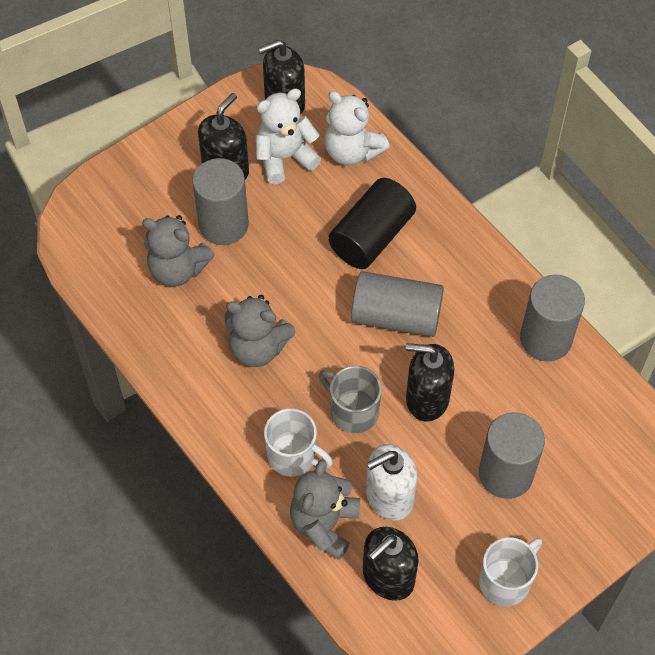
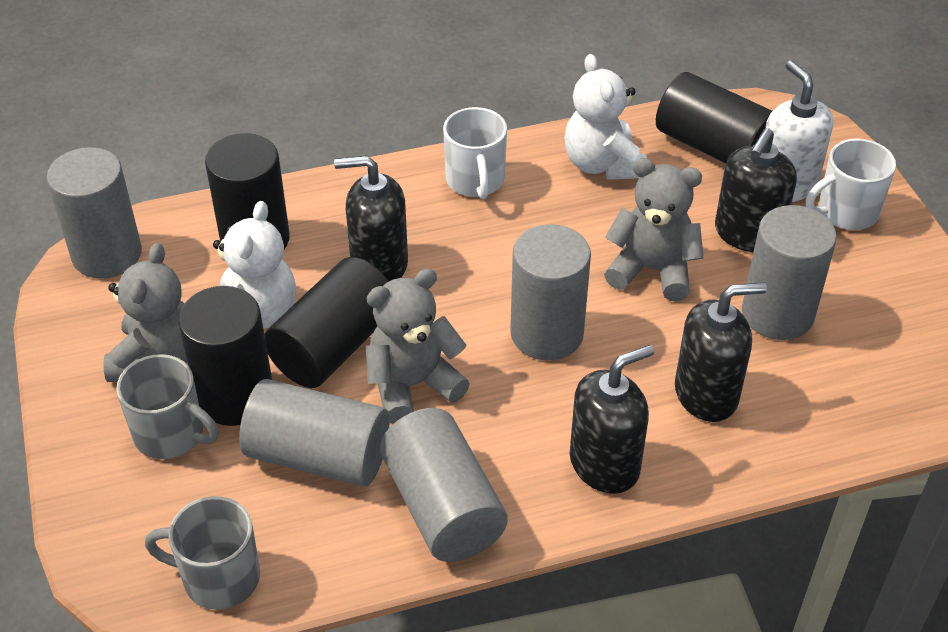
black cylinder: [328,178,416,269] = 1 -> [178,286,272,426] [205,133,290,249] [264,257,389,388] [656,72,772,163] = 4
grey cylinder: [192,158,249,245] [351,271,444,337] [479,412,545,499] [520,275,585,362] = 4 -> [46,147,142,278] [239,379,389,487] [380,408,508,562] [510,224,591,360] [742,205,837,340] = 5
grey mug: [319,366,382,433] = 1 -> [116,354,219,459] [145,496,260,610] = 2

